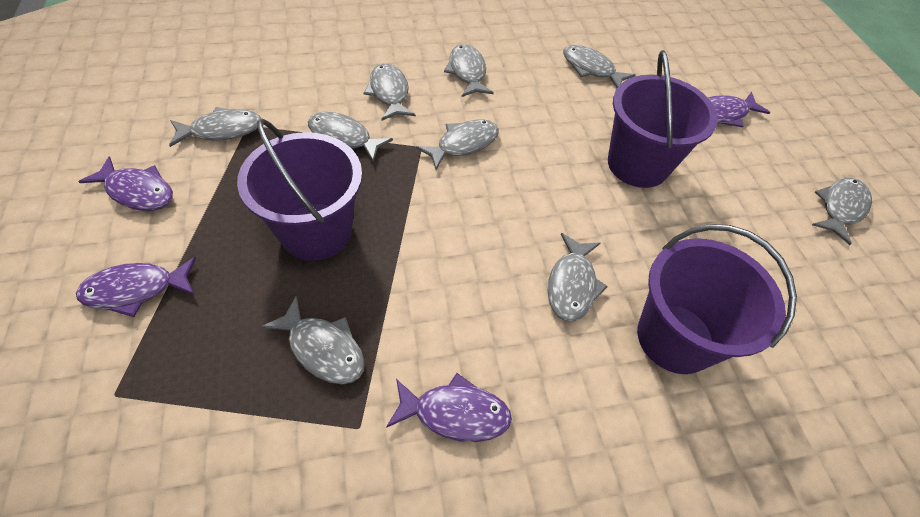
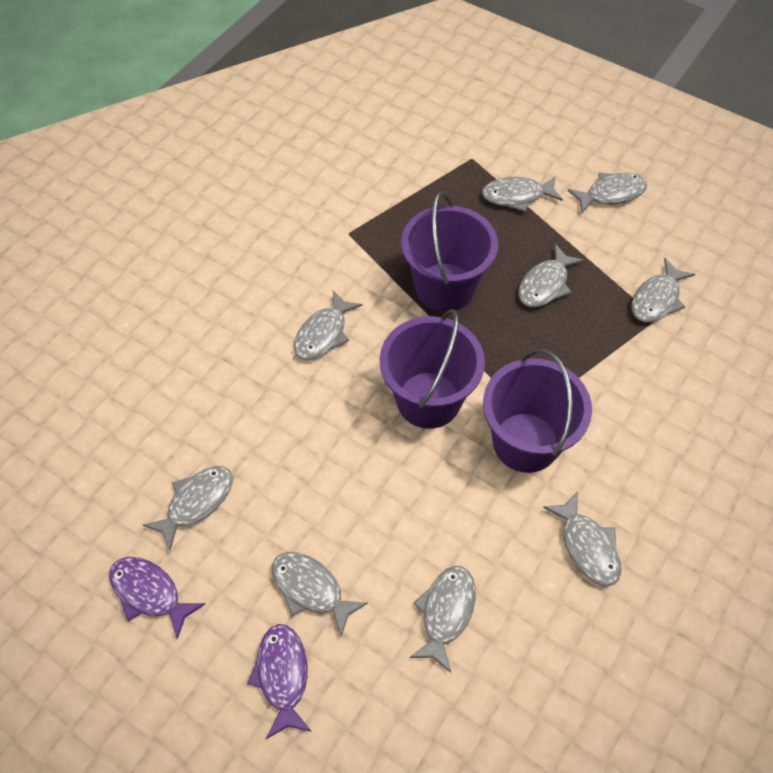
purple fish: [76,257,196,317] [78,156,173,211] [386,373,512,442] [708,92,770,127] = 4 -> [109,557,205,639] [247,624,312,739] = 2

